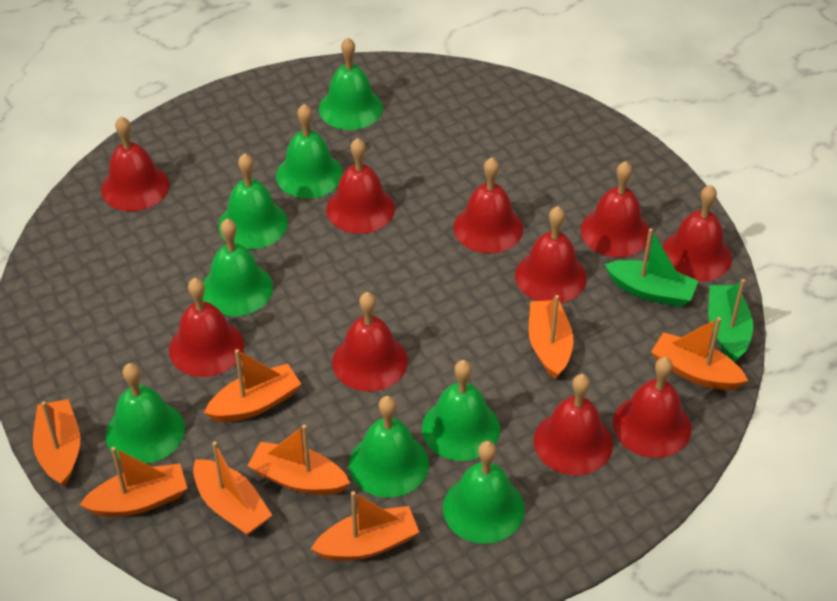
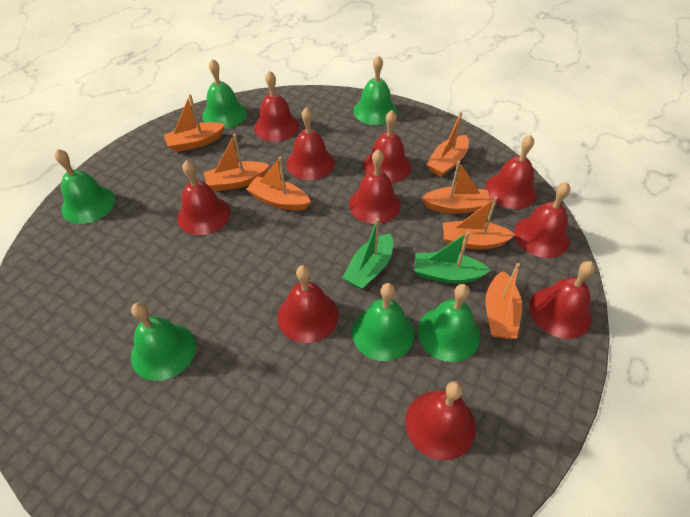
green bell: [106,363,185,464] [203,219,273,316] [218,153,288,249] [276,104,343,198] [319,38,383,130] [349,396,429,498] [422,360,500,461] [443,441,525,544] = 8 -> [55,149,115,224] [131,302,196,381] [202,59,247,129] [352,283,414,361] [353,55,397,125] [417,284,480,362] = 6
orange boat: [33,399,80,487] [80,447,187,517] [193,441,272,535] [204,349,301,422] [248,425,350,495] [311,491,419,561] [529,295,573,379] [651,317,748,390] = 8 -> [164,94,225,152] [204,134,269,191] [246,157,311,211] [421,161,490,214] [426,112,469,177] [443,197,515,250] [485,263,522,339] = 7

